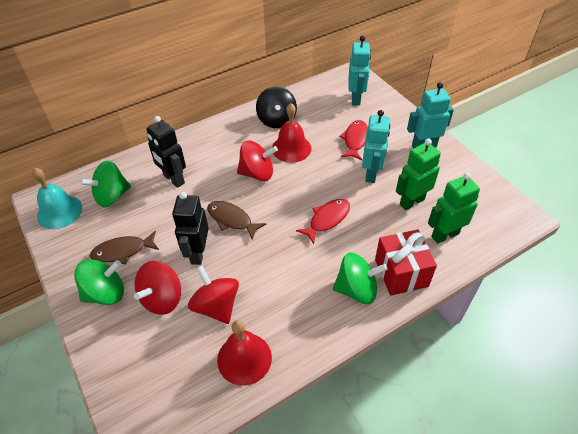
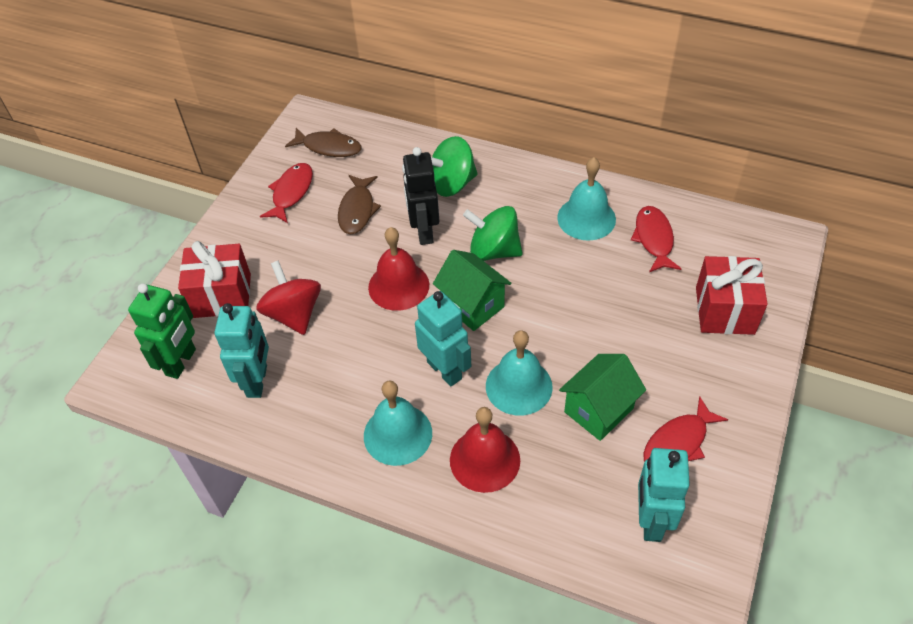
black robot: [146,116,186,188] [172,192,209,265] = 2 -> [402,147,439,245] = 1
black spinning top: [256,86,297,128] = 1 -> none = 0
green house: none = 0 -> [433,250,512,331] [559,354,646,441] = 2
green robot: [396,138,441,210] [428,173,480,244] = 2 -> [128,284,196,379] = 1
green spinning top: [74,259,124,305] [80,161,131,207] [333,253,388,304] = 3 -> [431,136,478,197] [463,206,523,261] = 2
red fish: [296,199,350,244] [339,120,368,160] = 2 -> [260,163,313,223] [631,206,681,272] [643,396,728,462] = 3
red gift: [375,230,437,296] = 1 -> [178,241,251,318] [696,256,768,335] = 2
red spinning top: [134,261,181,315] [188,266,239,324] [237,141,278,181] = 3 -> [256,261,321,335] = 1
turquoise bell: [32,168,82,229] = 1 -> [364,380,432,466] [486,330,553,416] [557,157,616,241] = 3

